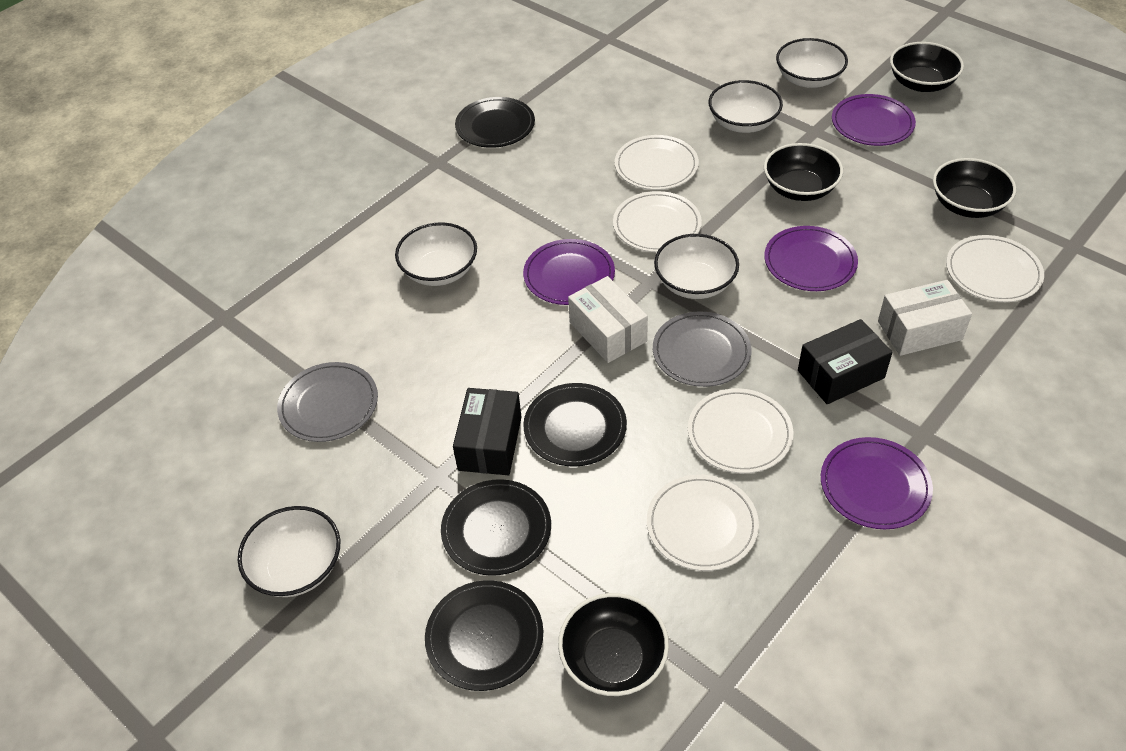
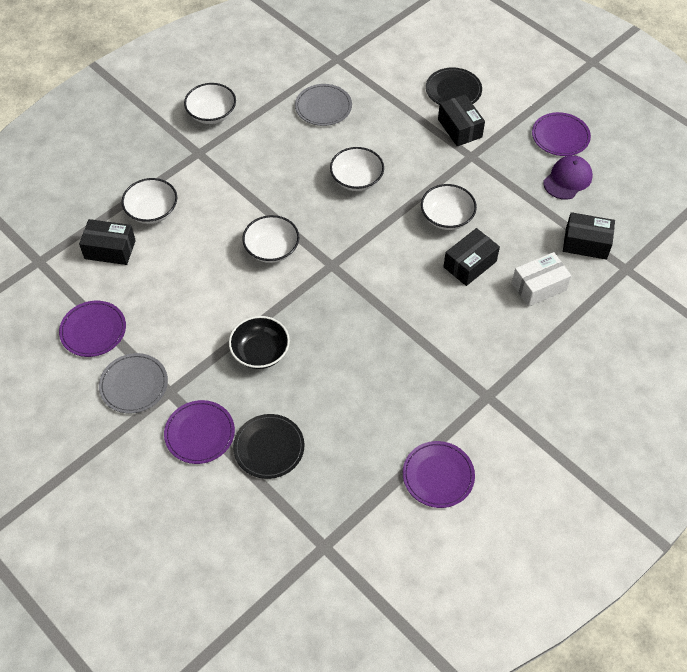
black bowl: [558,593,669,696] [764,143,843,201] [890,42,964,92] [933,158,1016,218] = 4 -> [229,316,290,369] = 1
black box: [453,388,522,475] [798,319,893,404] = 2 -> [79,219,136,265] [438,94,485,146] [443,228,500,286] [563,212,615,260] = 4
black plate: [425,580,543,691] [441,479,551,576] [455,97,535,148] [523,383,627,467] = 4 -> [233,414,304,479] [426,67,482,105] = 2
purple cap: none = 0 -> [543,155,593,200] = 1
white box: [568,276,648,363] [878,280,972,356] = 2 -> [512,252,572,307] = 1
white plate: [613,191,702,252] [615,135,699,190] [647,475,759,571] [688,388,793,473] [946,235,1044,302] = 5 -> none = 0

